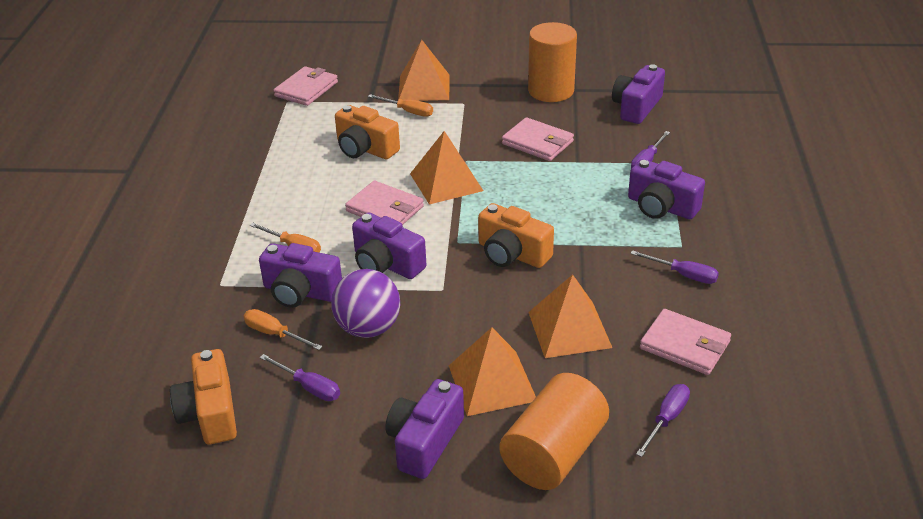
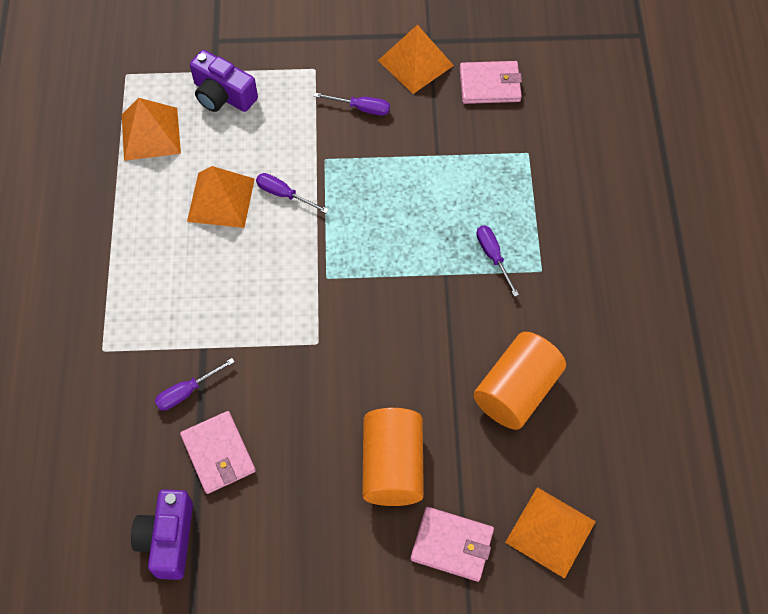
orange camera: [170,349,237,445] [335,105,400,159] [478,203,554,268] = 3 -> none = 0
orange screwdriver: [243,309,323,350] [250,223,321,253] [368,94,433,117] = 3 -> none = 0
pink wallet: [274,66,338,106] [345,181,424,225] [502,117,574,161] [640,309,731,375] = 4 -> [180,411,256,494] [410,507,494,582] [460,61,522,104] = 3
purple ball: [331,269,400,338] = 1 -> none = 0
purple camera: [259,243,342,308] [352,212,426,279] [386,379,464,479] [612,64,665,124] [628,159,705,219] = 5 -> [131,489,193,580] [190,50,258,112] = 2

